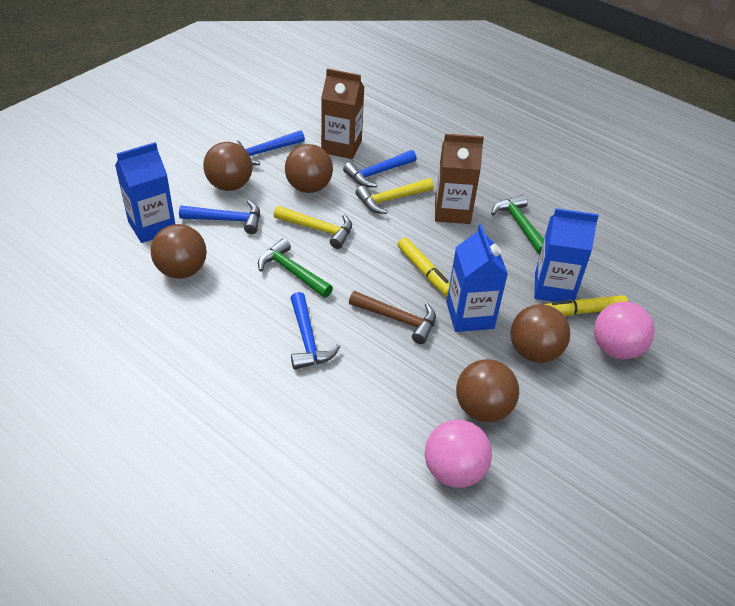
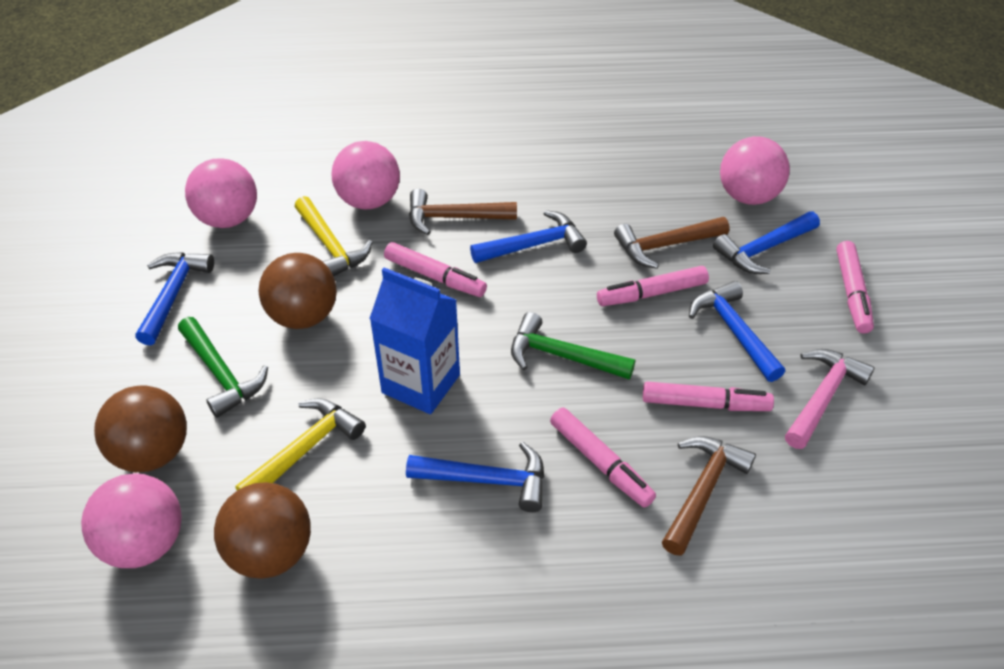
blue carton: [115,142,175,243] [447,224,508,332] [534,208,599,302] = 3 -> [369,267,460,414] = 1
blue hammer: [179,200,260,234] [233,130,305,165] [291,292,340,370] [343,150,417,187] = 4 -> [135,252,214,345] [406,442,544,512] [470,210,587,263] [689,281,785,382] [713,211,820,274] = 5
brown ball: [151,224,207,279] [203,142,252,191] [285,144,333,193] [456,359,519,422] [511,304,570,363] = 5 -> [94,385,187,472] [214,482,311,579] [259,253,337,329] = 3
brown carton: [321,68,364,159] [435,134,484,224] = 2 -> none = 0
brown hammer: [349,291,436,344] = 1 -> [409,189,517,235] [614,217,729,269] [662,436,756,556] = 3
pink ball: [425,420,492,488] [594,302,655,360] = 2 -> [81,473,181,568] [185,158,257,228] [332,141,400,209] [720,136,790,205] = 4
pink hammer: none = 0 -> [785,349,875,449] = 1
pink marker: none = 0 -> [384,242,487,297] [550,408,656,508] [597,266,709,306] [643,382,774,411] [836,241,874,334] = 5
yellow marker: [397,237,450,296] [544,295,628,316] = 2 -> none = 0

